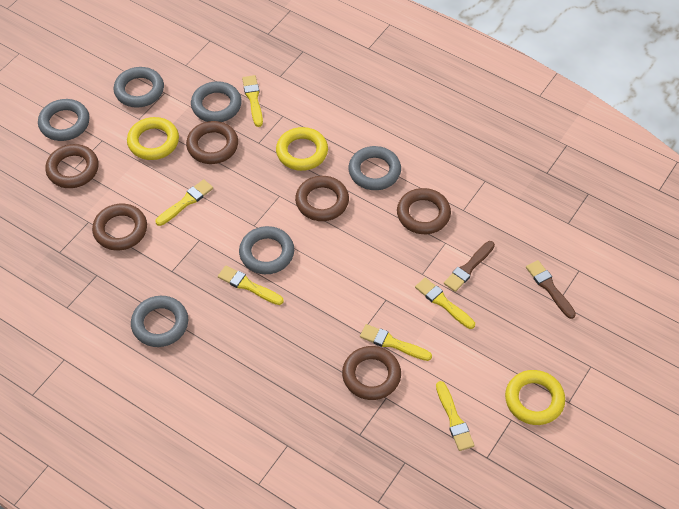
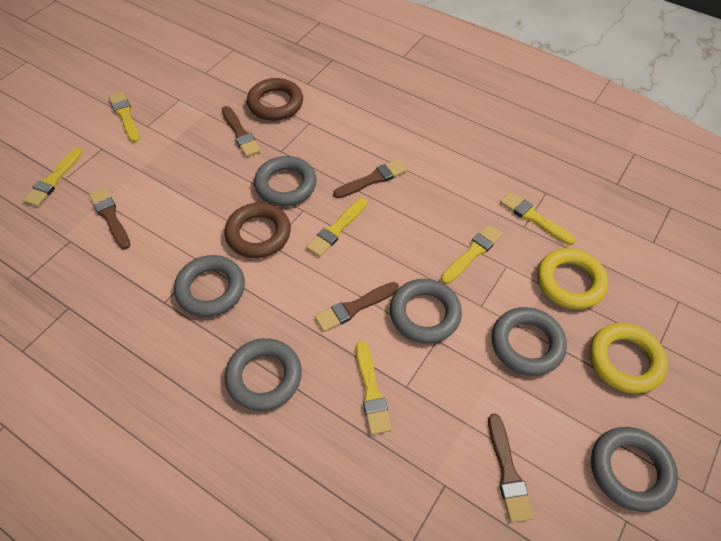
brown brush: [444,241,495,292] [526,260,576,319] = 2 -> [89,188,130,249] [222,106,261,157] [315,282,399,332] [333,159,407,198] [488,414,533,523] = 5
brown ring: [45,144,99,188] [92,204,147,250] [186,121,238,164] [295,176,349,221] [342,346,401,400] [397,188,451,234] = 6 -> [225,202,291,258] [247,78,303,121] = 2
yellow ring: [127,117,179,160] [276,127,328,171] [505,370,565,425] = 3 -> [537,248,608,309] [589,323,668,394] = 2

